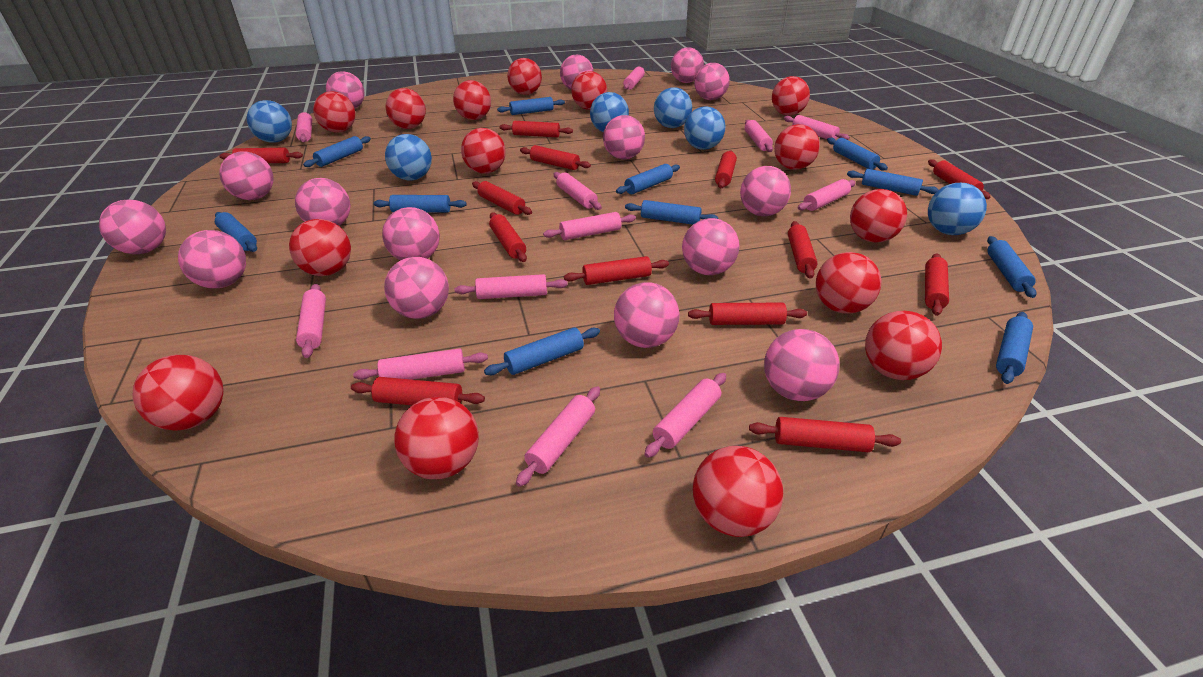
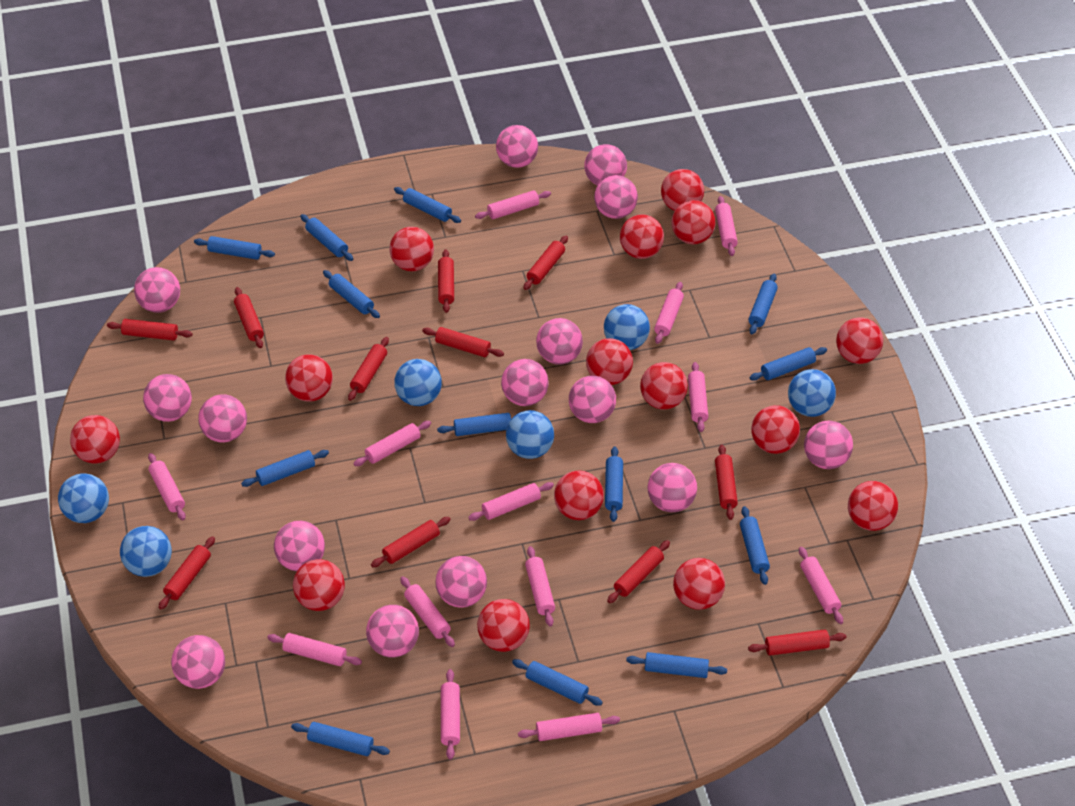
blue rolling pin: [215,212,257,252] [303,136,371,167] [374,195,466,213] [484,327,600,375] [497,97,565,115] [616,164,680,194] [625,200,718,225] [827,138,888,170] [847,169,939,196] [987,236,1036,298] [996,312,1033,384] = 11 -> [194,236,275,260] [241,450,329,487] [291,722,390,756] [300,214,353,261] [323,270,380,318] [394,187,461,223] [437,413,511,436] [512,659,603,706] [605,446,623,522] [626,652,727,678] [740,506,770,585] [749,273,778,334] [749,347,827,381] = 13
pink rolling pin: [296,112,312,142] [296,284,326,358] [353,348,488,380] [455,274,568,299] [516,386,600,487] [543,212,636,240] [554,172,602,210] [623,67,645,90] [644,373,726,458] [745,120,773,152] [784,115,850,140] [798,179,856,211] = 12 -> [148,453,186,520] [267,633,362,666] [353,421,431,466] [400,576,455,647] [441,669,460,760] [468,482,554,521] [475,190,551,219] [518,713,620,741] [525,546,555,627] [654,282,684,344] [688,362,708,432] [715,196,738,256] [799,547,843,624] = 13
red rolling pin: [219,148,303,163] [351,377,485,405] [472,181,532,215] [489,212,527,262] [500,121,573,137] [520,145,591,170] [564,256,669,285] [688,303,807,325] [715,150,737,188] [749,417,901,452] [788,221,817,279] [925,253,949,316] [928,159,991,199] = 13 -> [107,319,193,341] [158,536,215,609] [234,287,264,348] [348,337,389,401] [371,517,451,567] [422,327,504,357] [438,250,454,313] [523,236,568,290] [607,540,670,603] [715,445,738,520] [748,629,847,656] = 11

